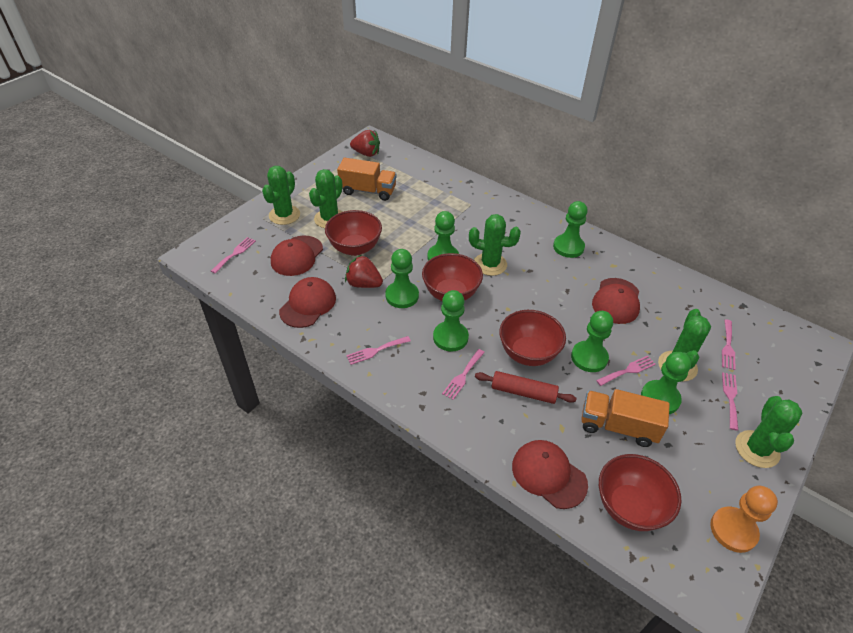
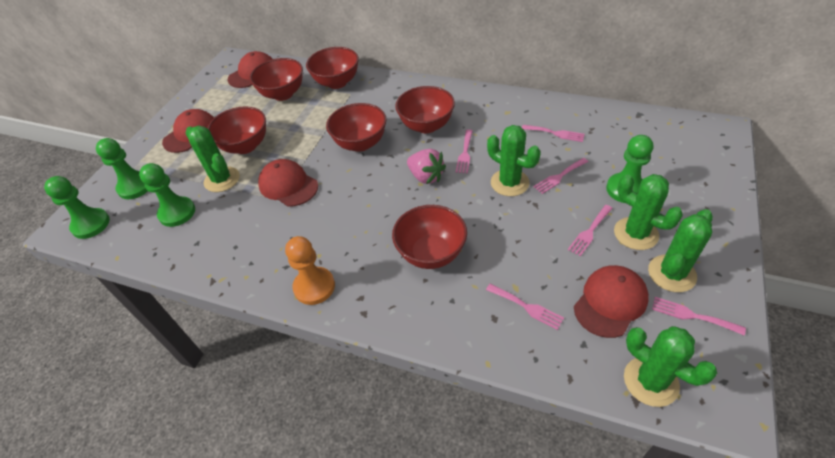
green pawn: [385,249,419,308] [428,211,459,261] [433,290,469,352] [553,201,588,258] [571,311,613,372] [641,352,691,414] = 6 -> [44,176,110,239] [96,138,148,199] [139,163,195,227] [606,135,653,203] = 4
orange truck: [337,158,397,201] [581,389,670,447] = 2 -> none = 0
pink strawberry: none = 0 -> [407,149,446,184] = 1
red bowl: [325,210,382,256] [422,253,483,301] [499,310,566,366] [599,454,681,531] = 4 -> [207,106,266,154] [249,58,303,101] [306,47,359,89] [326,103,387,152] [392,205,467,269] [395,86,455,133] = 6
red rolling pin: [475,371,577,404] = 1 -> none = 0
red strawberry: [345,255,383,288] [350,130,380,157] = 2 -> none = 0

